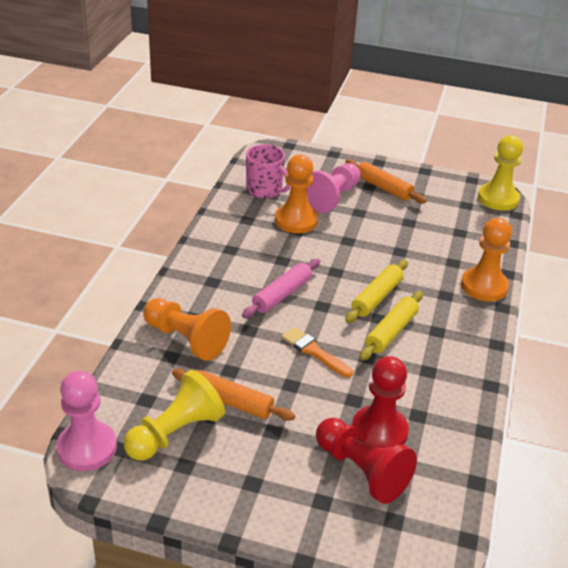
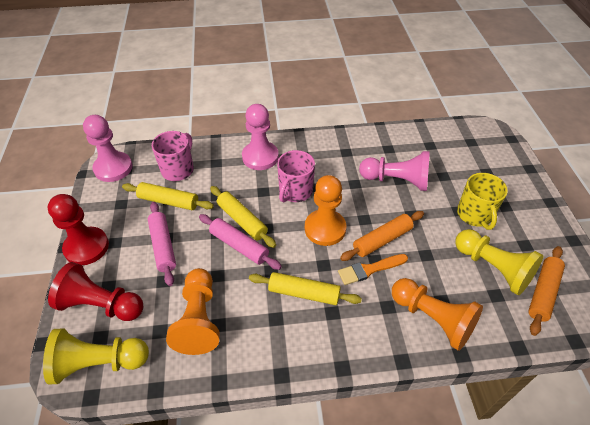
pink mug: [246,144,290,199] = 1 -> [152,131,194,181] [277,150,315,203] = 2
pink pawn: [56,371,117,471] [307,163,361,213] = 2 -> [83,115,133,182] [242,104,279,170] [359,151,430,191] = 3
pink rolling pin: [242,259,320,318] = 1 -> [148,202,176,286] [199,214,282,270] = 2
yellow mug: none = 0 -> [457,173,508,230] = 1
yellow rolling pin: [345,260,408,323] [360,291,423,361] = 2 -> [122,182,214,210] [210,186,276,248] [249,272,362,305] = 3

